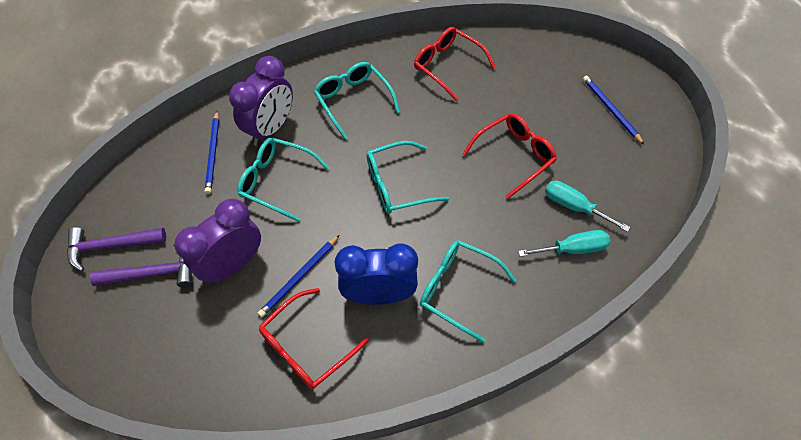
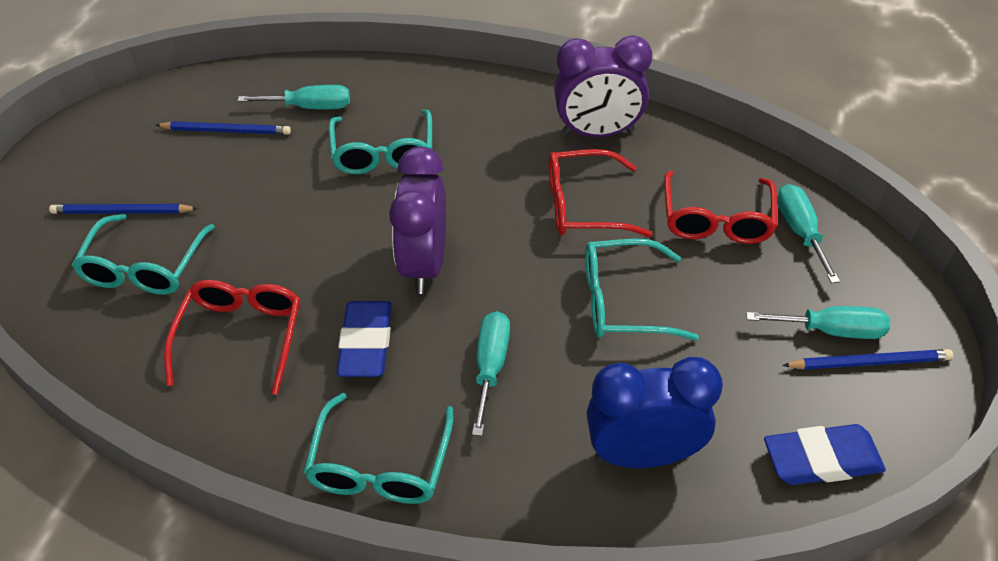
blue eraser: none = 0 -> [336,301,392,377] [764,424,886,485] = 2
purple hammer: [67,227,166,271] [90,245,193,288] = 2 -> none = 0
turquoise screwdriver: [518,230,610,257] [545,180,630,232] = 2 -> [238,85,350,109] [472,311,510,436] [746,306,890,339] [777,184,840,283] = 4

